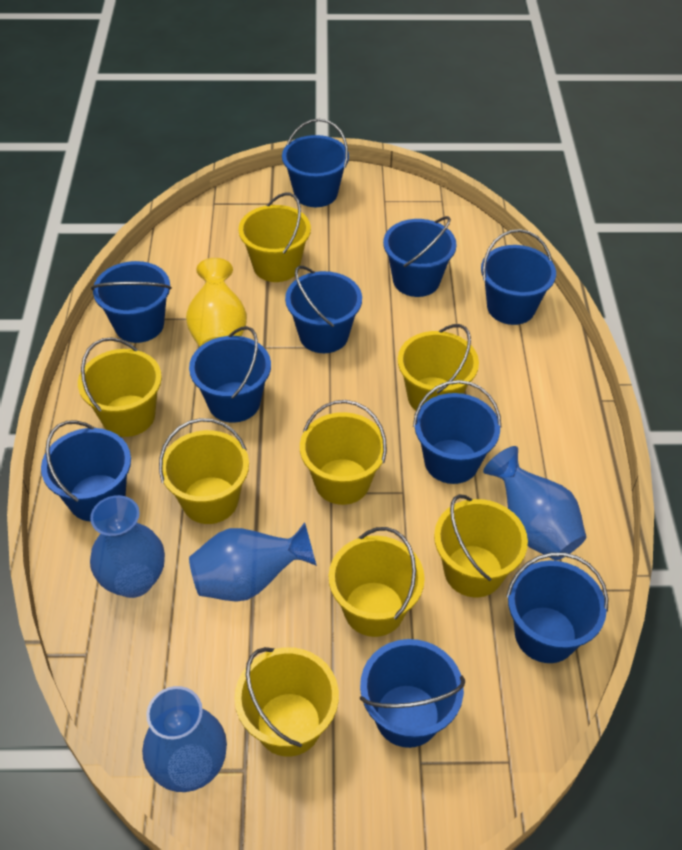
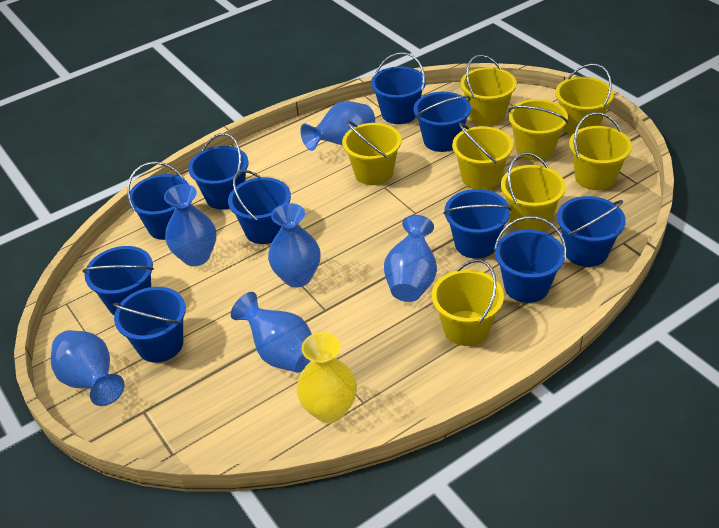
blue vase: [90,495,165,598] [142,686,227,792] [189,522,317,602] [483,446,586,561] = 4 -> [51,330,125,406] [164,184,216,266] [231,292,312,373] [268,203,321,287] [300,101,375,151] [384,215,437,302] = 6

